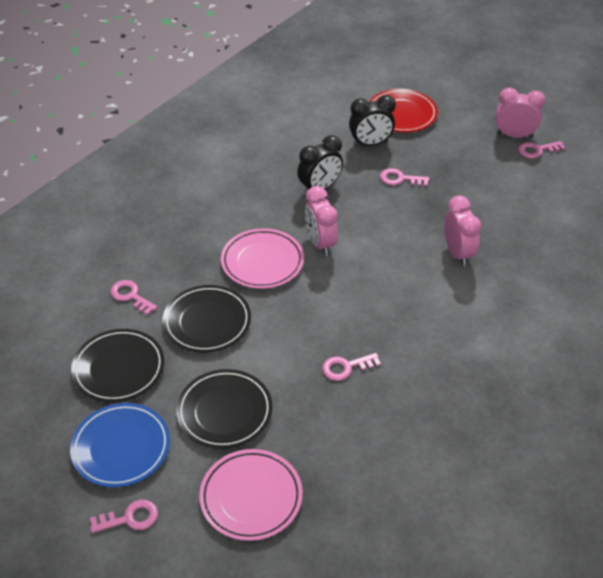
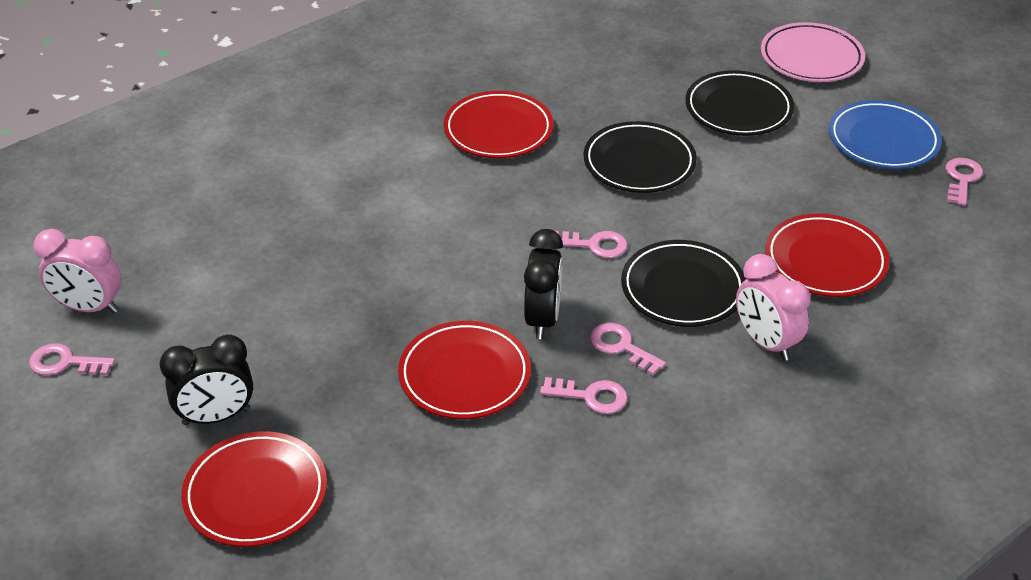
pink clock: [305,186,338,256] [444,196,481,267] [496,88,545,139] = 3 -> [34,229,121,313] [736,254,810,361] = 2
pink plate: [199,449,303,541] [221,228,304,289] = 2 -> [761,22,865,82] = 1
red plate: [369,89,438,133] = 1 -> [181,431,327,547] [398,321,531,419] [443,91,553,158] [765,214,889,297] = 4

